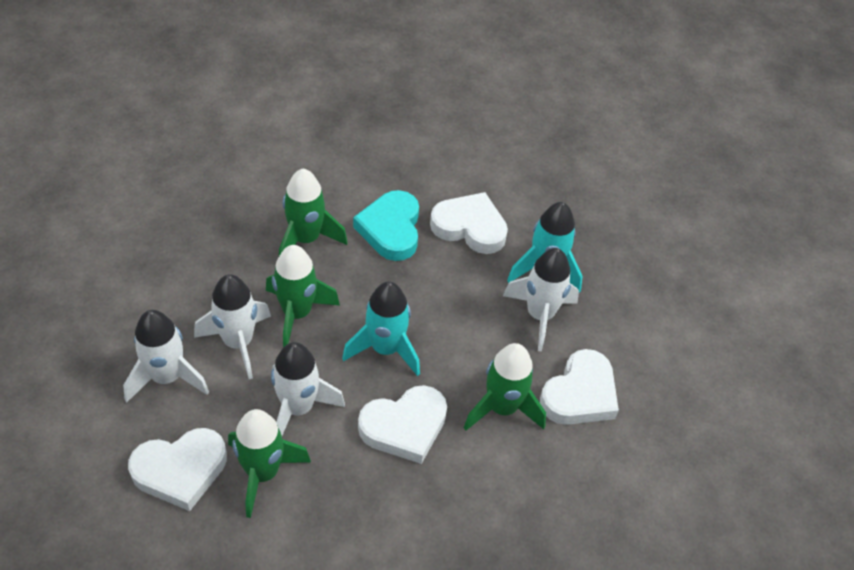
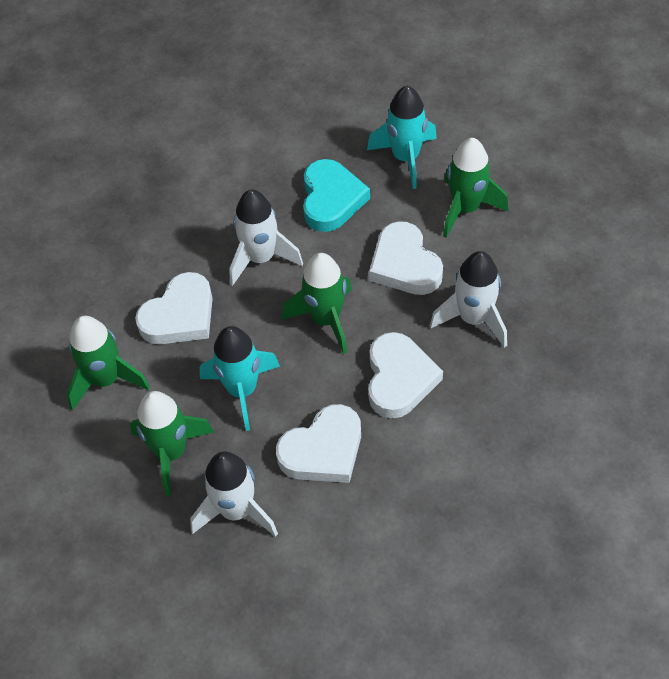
white rocket: [123,310,209,403] [194,274,271,379] [271,342,345,435] [503,248,579,352] = 4 -> [190,452,278,537] [229,189,303,286] [430,251,507,348] = 3

